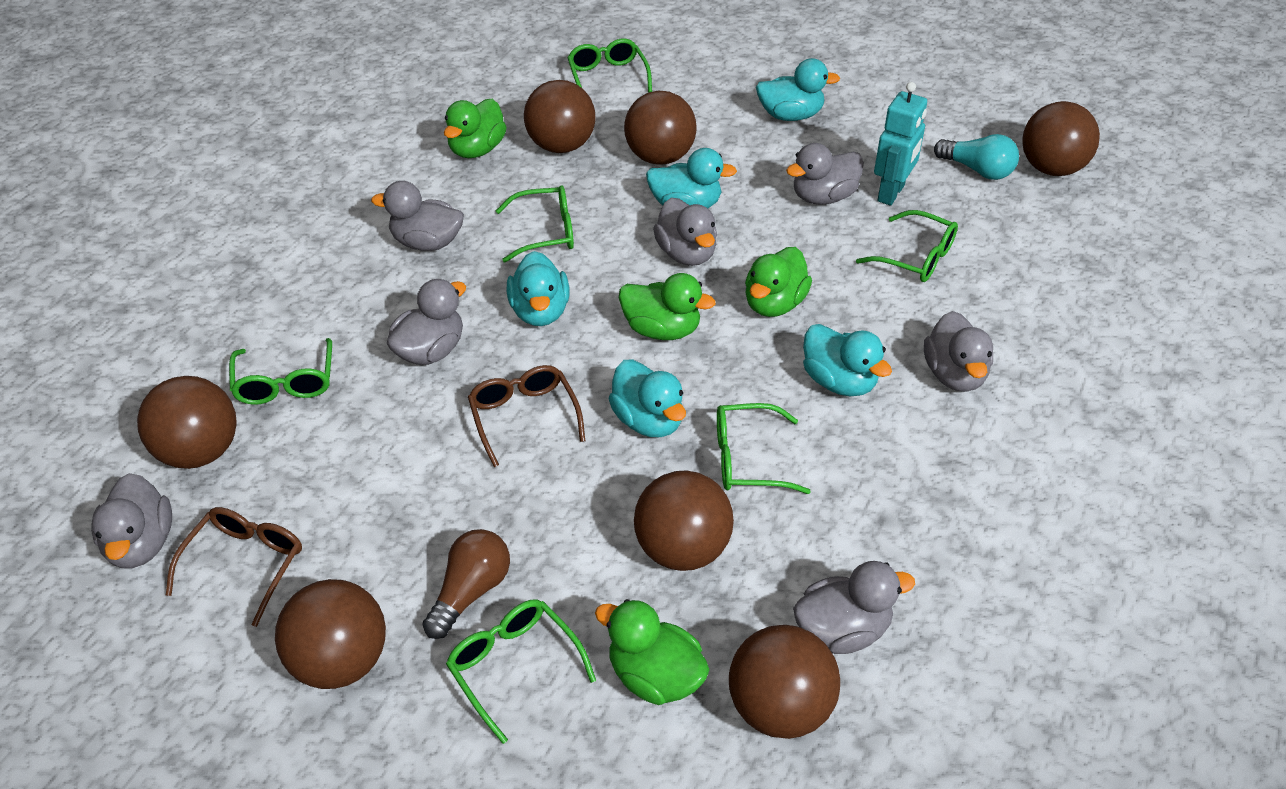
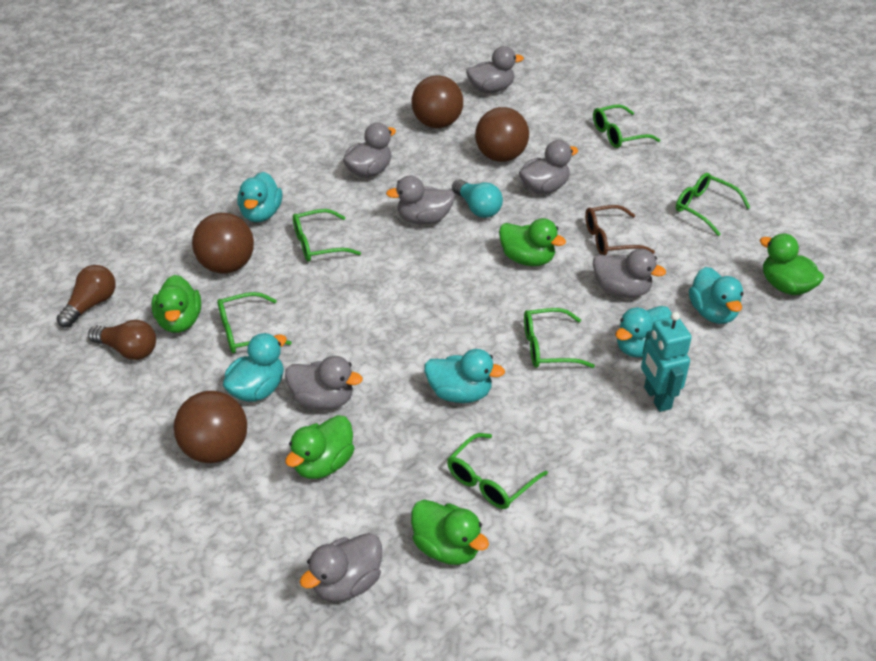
brown ball: [137,376,237,469] [275,579,386,689] [524,80,596,153] [624,91,696,165] [634,470,734,571] [729,625,840,739] [1022,101,1100,176] = 7 -> [174,391,247,463] [192,213,254,274] [412,75,463,128] [475,107,529,162] = 4
brown glasses: [166,507,302,627] [468,365,585,467] = 2 -> [585,205,655,255] = 1
brown light bulb: [422,529,510,639] = 1 -> [57,265,116,328] [88,320,156,360] = 2
green duck: [444,99,507,158] [595,599,709,705] [619,273,716,340] [745,247,812,317] = 4 -> [151,275,201,333] [285,415,354,479] [411,500,489,565] [499,218,566,266] [760,234,824,295] = 5

